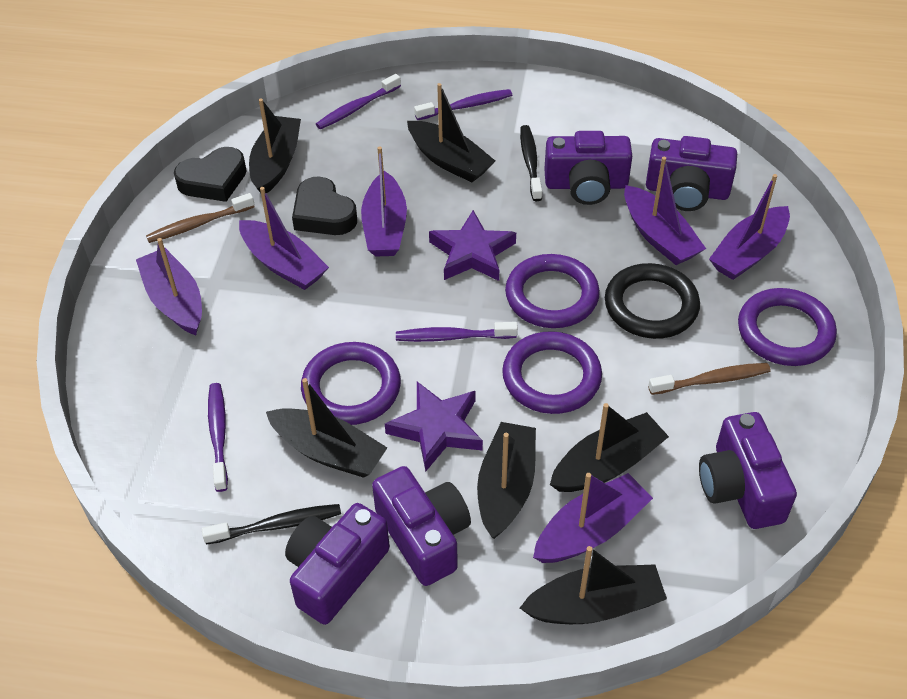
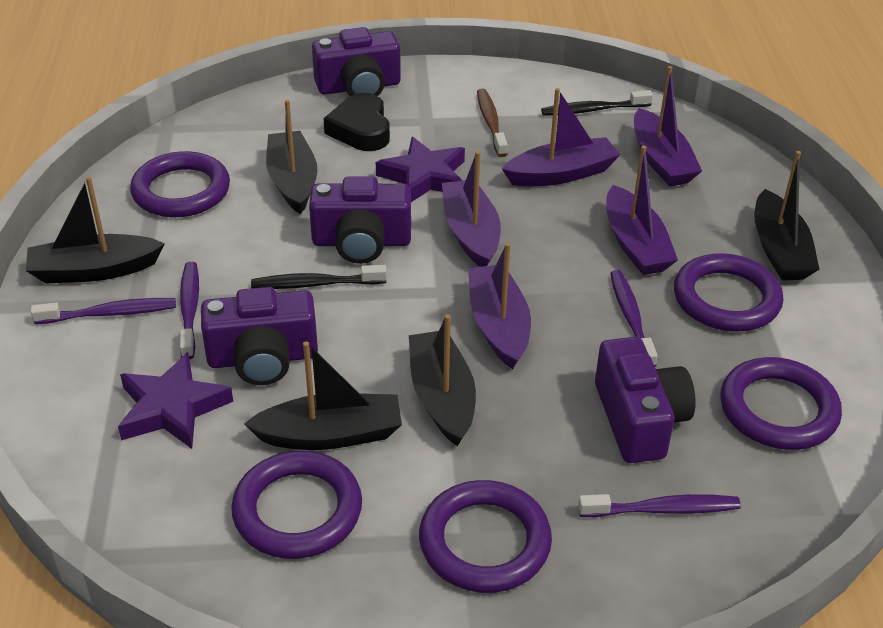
black boat: [249,99,301,193] [266,378,387,478] [407,83,495,182] [477,422,536,539] [520,546,667,624] [550,403,669,492] = 6 -> [26,177,165,283] [244,342,402,450] [266,100,317,214] [409,314,476,446] [755,151,820,281] = 5
black heart: [174,147,247,202] [292,176,357,235] = 2 -> [324,93,390,151] = 1
black ring: [605,263,700,339] = 1 -> none = 0
brown toothbrush: [146,193,255,243] [648,363,770,395] = 2 -> [477,89,508,157] = 1
purple boat: [136,238,202,335] [239,187,329,290] [361,146,407,256] [533,473,653,563] [624,157,706,265] [709,174,790,280] = 6 -> [442,151,501,267] [468,243,531,369] [502,88,620,187] [606,145,678,275] [634,66,702,186] = 5
purple camera: [285,503,390,625] [372,466,471,586] [544,131,632,205] [646,136,737,211] [699,412,797,529] = 5 -> [201,287,318,385] [309,176,411,264] [312,27,401,96] [595,337,696,463] = 4
purple ring: [301,342,401,425] [502,331,602,414] [505,254,600,328] [738,288,837,366] = 4 -> [130,151,230,217] [231,451,362,559] [419,480,552,593] [674,253,783,332] [720,357,842,450] = 5

